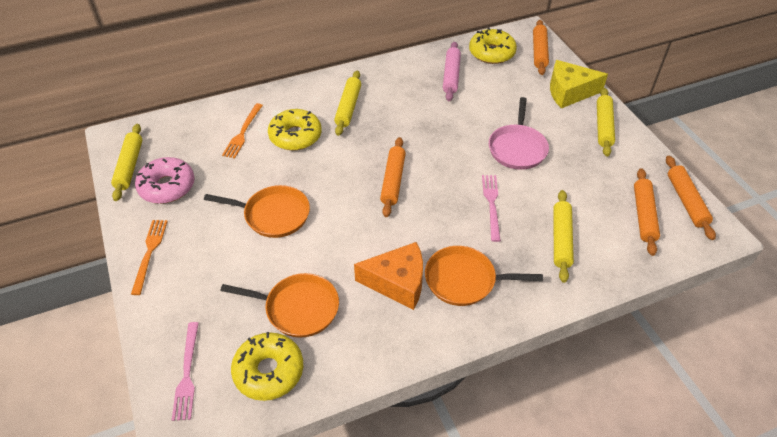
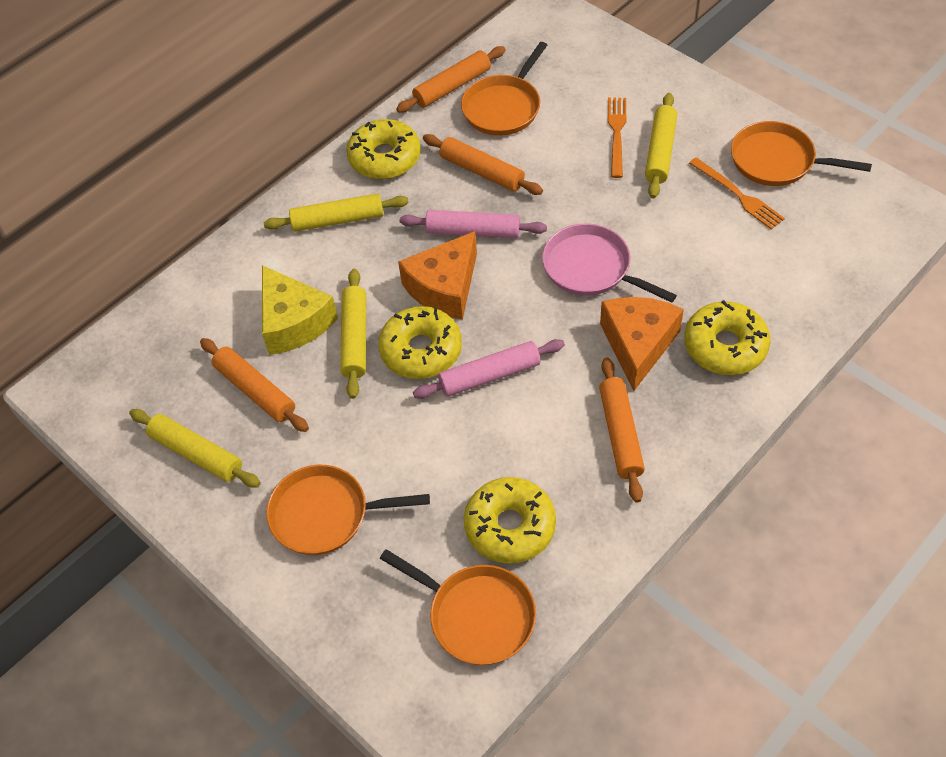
orange cheese: [354,242,423,310] = 1 -> [398,231,477,320] [600,297,684,391] = 2
orange pan: [204,185,310,238] [220,273,339,338] [425,246,543,306] = 3 -> [266,465,430,555] [380,549,536,665] [461,42,547,136] [731,121,872,186] = 4
pink donut: [135,157,195,204] = 1 -> none = 0
pink fork: [172,322,199,421] [482,175,501,242] = 2 -> none = 0
pink rolling pin: [443,42,461,101] = 1 -> [400,210,547,239] [413,339,565,399] = 2
yellow donut: [231,332,303,401] [268,109,322,151] [469,28,517,64] = 3 -> [346,119,421,179] [379,306,462,379] [464,477,556,564] [684,300,771,375] = 4

